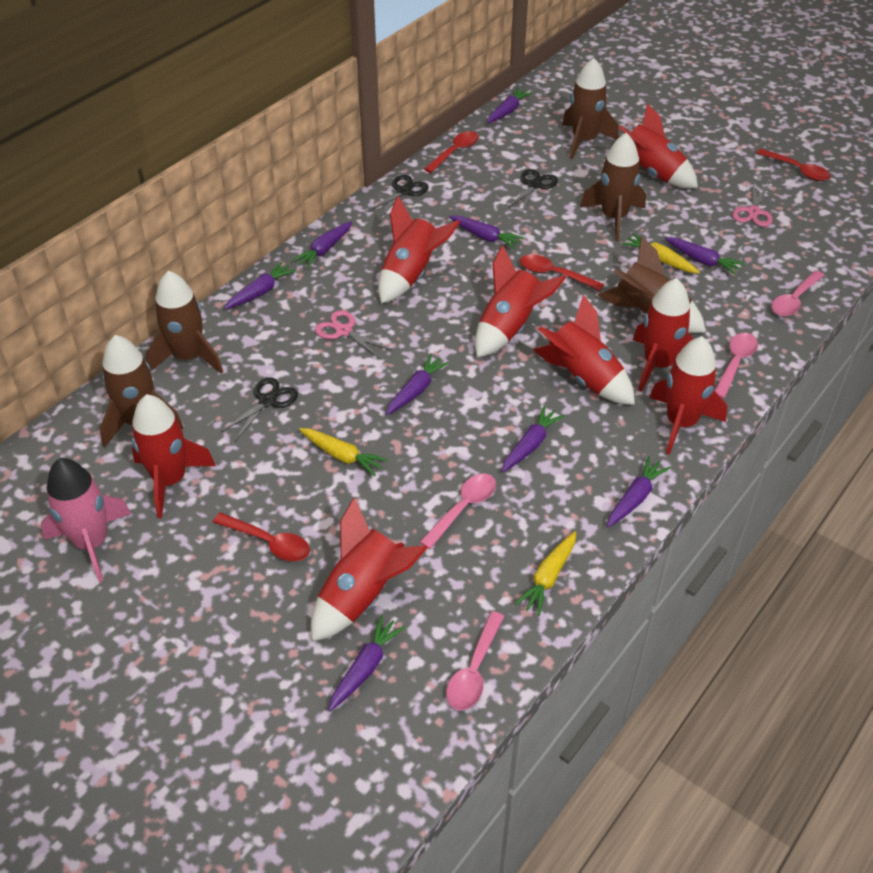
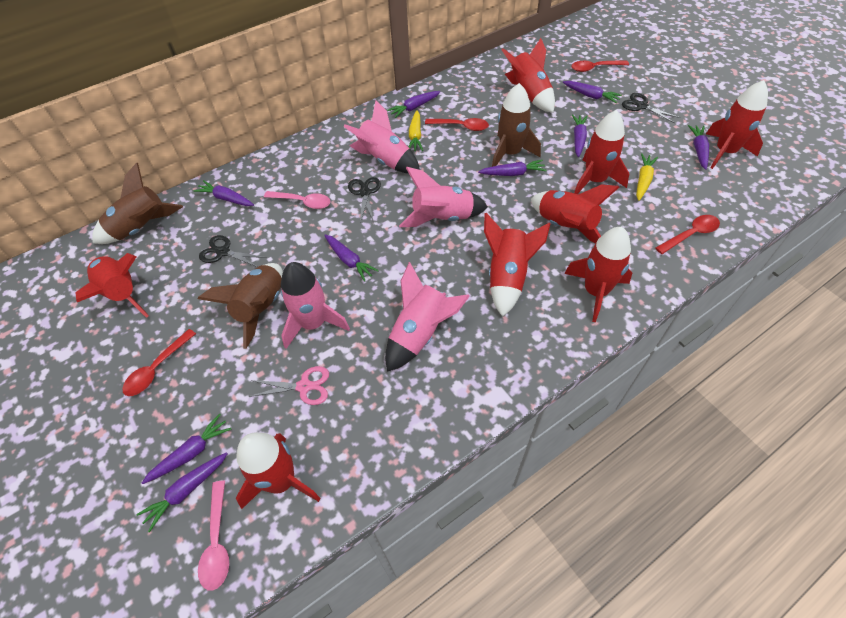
brown rocket: [100,335,184,448] [146,270,223,374] [562,58,619,159] [580,133,646,241] [598,236,706,333] = 5 -> [92,163,183,244] [198,263,283,349] [492,83,541,167] = 3
pink rocket: [41,458,131,582] = 1 -> [281,262,350,349] [343,100,420,174] [385,262,470,372] [399,167,488,227] = 4
pink scissors: [315,310,392,359] [732,182,773,227] = 2 -> [249,366,329,405] = 1
pink spoon: [420,474,496,549] [446,611,505,710] [715,333,758,399] [772,270,825,316] = 4 -> [198,480,229,591] [264,191,330,209] = 2
yellow carrot: [299,428,388,476] [514,531,576,616] [622,234,700,273] = 3 -> [409,110,423,151] [636,153,658,201] = 2

